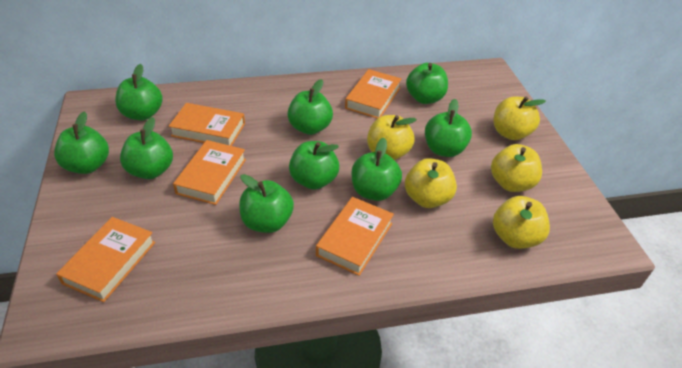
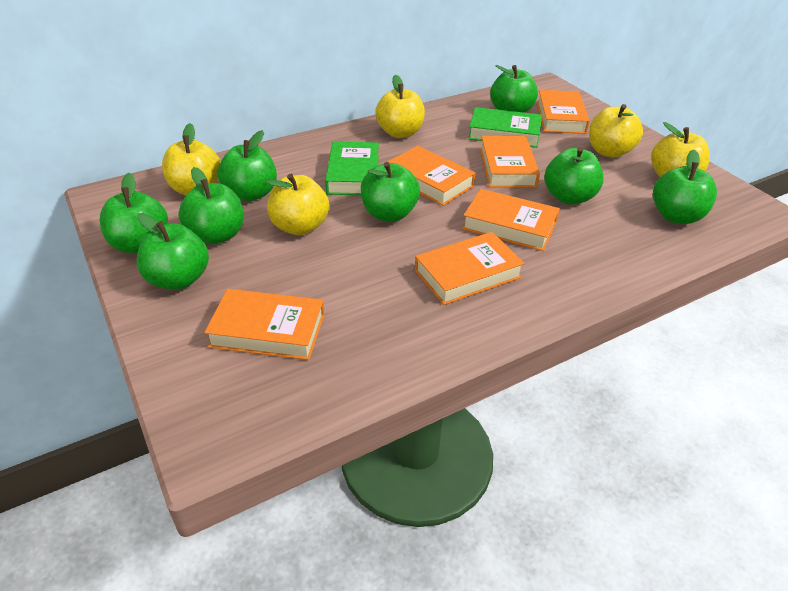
green apple: [54,112,109,174] [115,64,163,120] [120,117,173,179] [239,174,294,233] [287,79,333,135] [289,141,339,190] [352,138,402,201] [406,63,448,104] [425,99,472,157] = 9 -> [100,173,168,254] [137,213,209,290] [178,167,244,245] [218,130,277,201] [361,162,420,222] [490,65,538,113] [544,147,604,204] [653,150,717,224] = 8
green book: none = 0 -> [325,141,379,195] [468,107,542,148] = 2
orange book: [56,217,156,302] [169,103,245,146] [173,140,246,205] [316,197,394,276] [345,69,401,119] = 5 -> [204,289,324,360] [387,146,475,206] [415,232,525,305] [462,189,560,251] [480,136,540,187] [537,90,590,134] = 6

